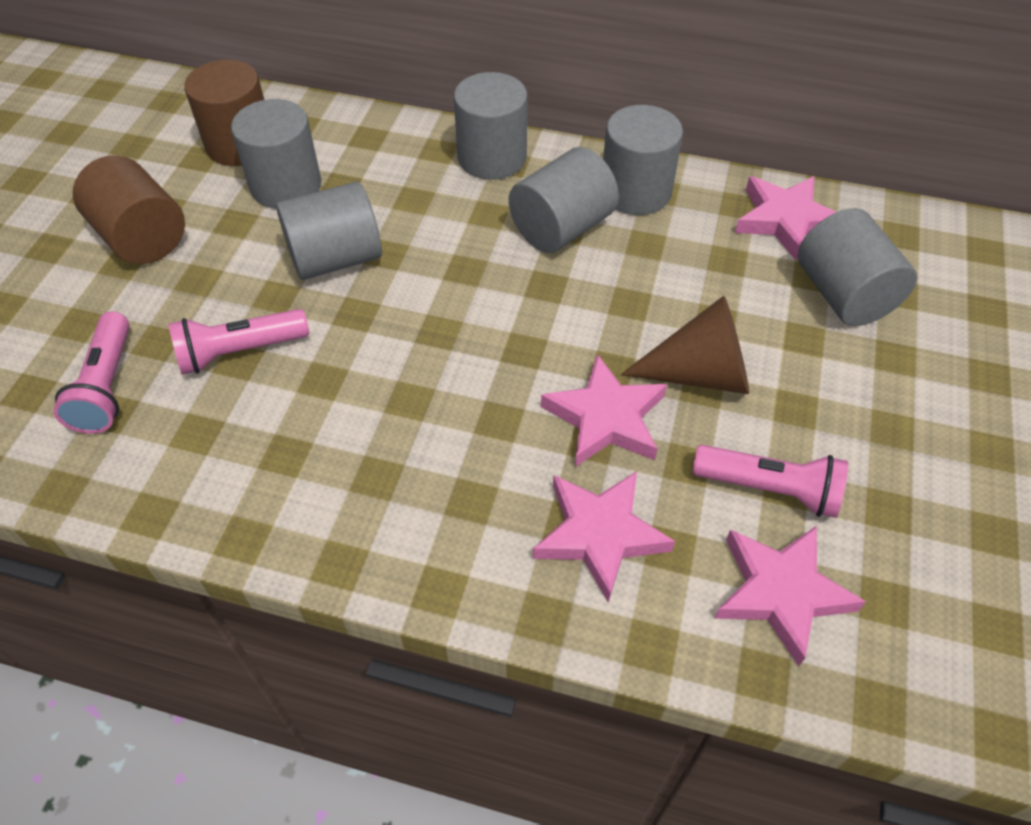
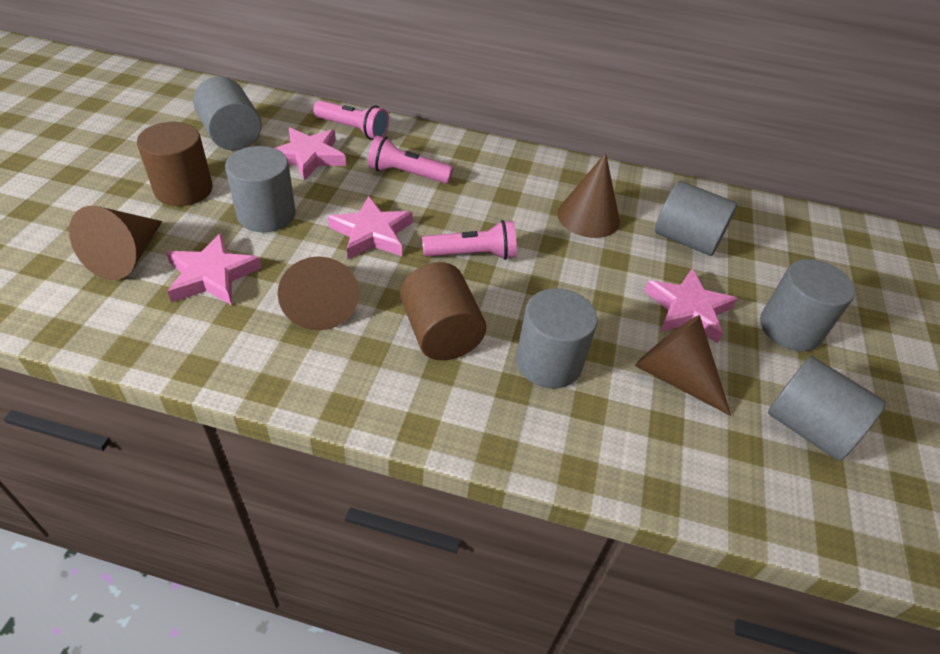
brown cone: [621,296,749,394] = 1 -> [69,206,162,280] [278,256,359,330] [557,153,620,238] [635,315,731,416] = 4

